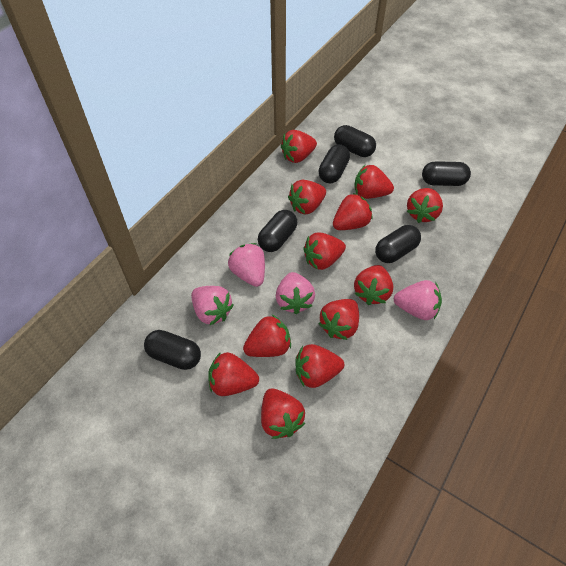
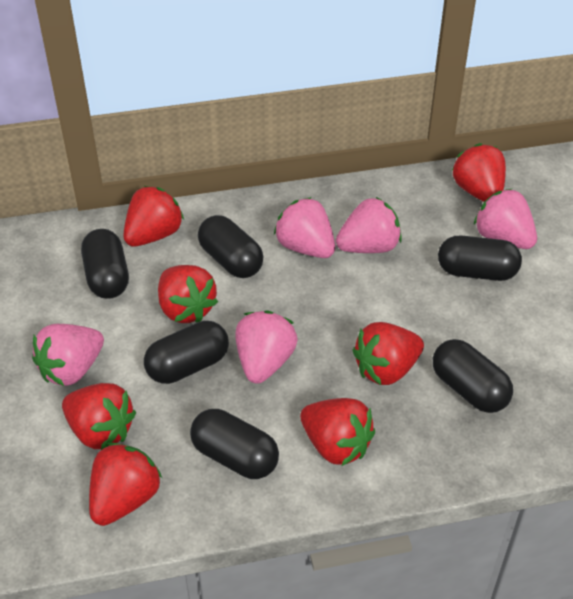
pink strawberry: [191,286,234,325] [228,243,265,287] [276,272,315,314] [394,280,442,320] = 4 -> [32,324,104,386] [235,310,298,384] [274,197,335,258] [336,197,402,253] [474,189,537,249] = 5
red strawberry: [208,352,259,396] [243,315,291,357] [261,388,305,439] [281,130,317,163] [288,180,326,214] [295,344,344,388] [303,233,346,270] [318,299,359,340] [333,193,372,230] [354,265,393,305] [355,164,394,199] [407,188,443,223] = 12 -> [62,383,136,450] [89,443,162,526] [123,186,184,247] [158,265,218,323] [300,398,375,466] [353,322,424,385] [452,143,506,202] = 7

